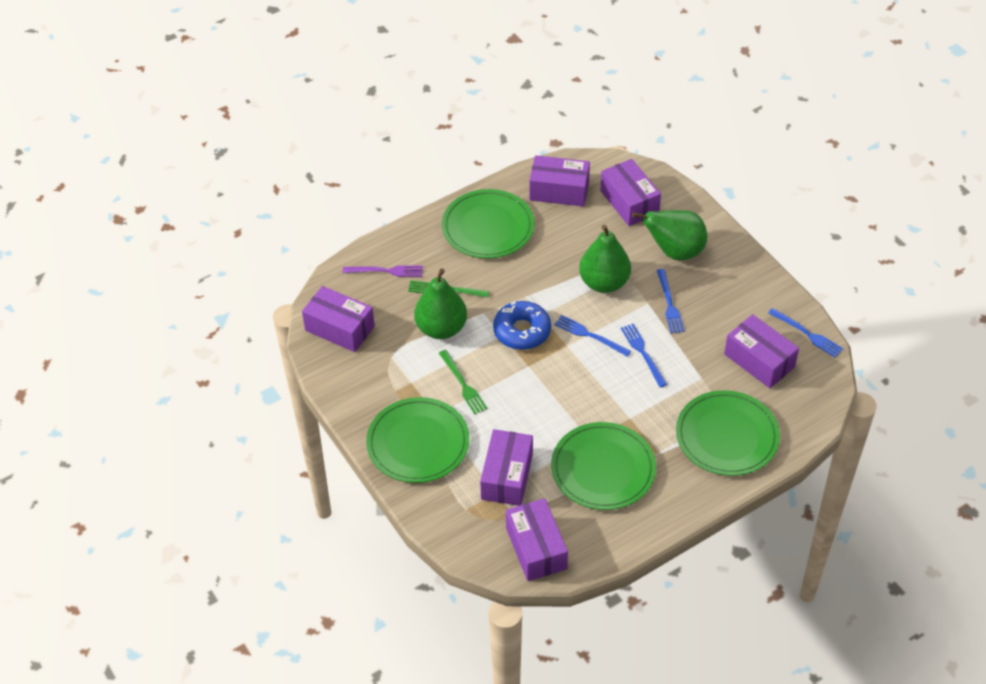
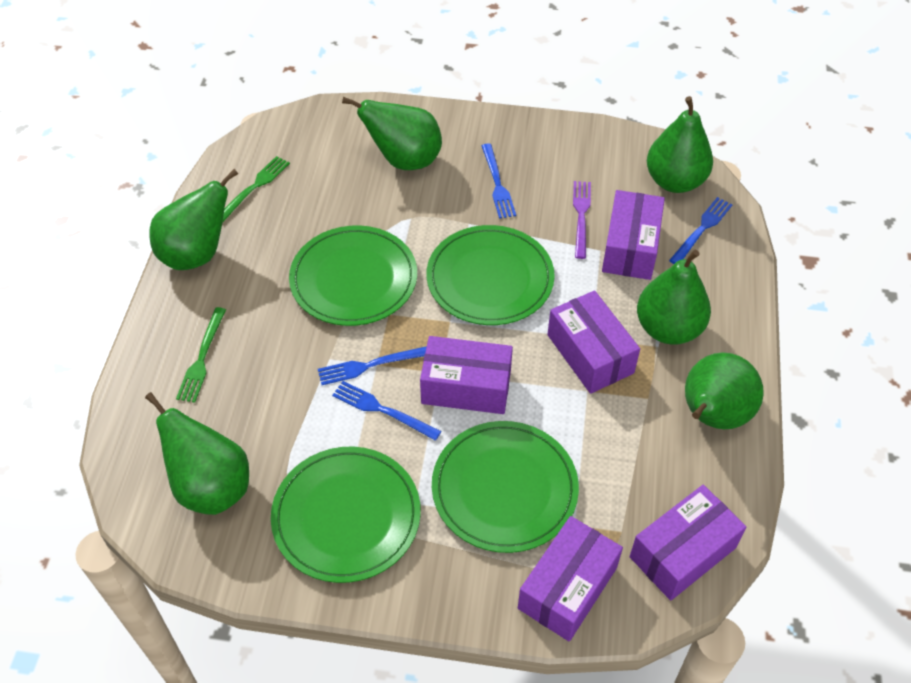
blue donut: [493,301,551,350] = 1 -> none = 0
green pear: [414,268,467,339] [579,225,631,293] [632,210,707,261] = 3 -> [145,392,249,515] [149,169,238,270] [342,97,442,170] [637,249,711,345] [647,96,713,193] [685,352,764,429] = 6
purple box: [302,286,375,352] [480,429,533,506] [506,498,568,581] [529,155,590,207] [600,159,661,226] [724,314,799,388] = 6 -> [420,336,513,414] [518,516,623,642] [547,290,640,394] [602,190,665,280] [630,485,746,601] = 5

